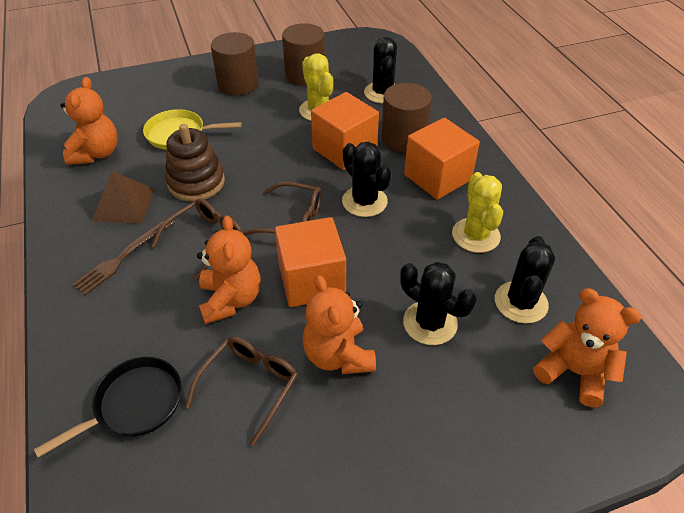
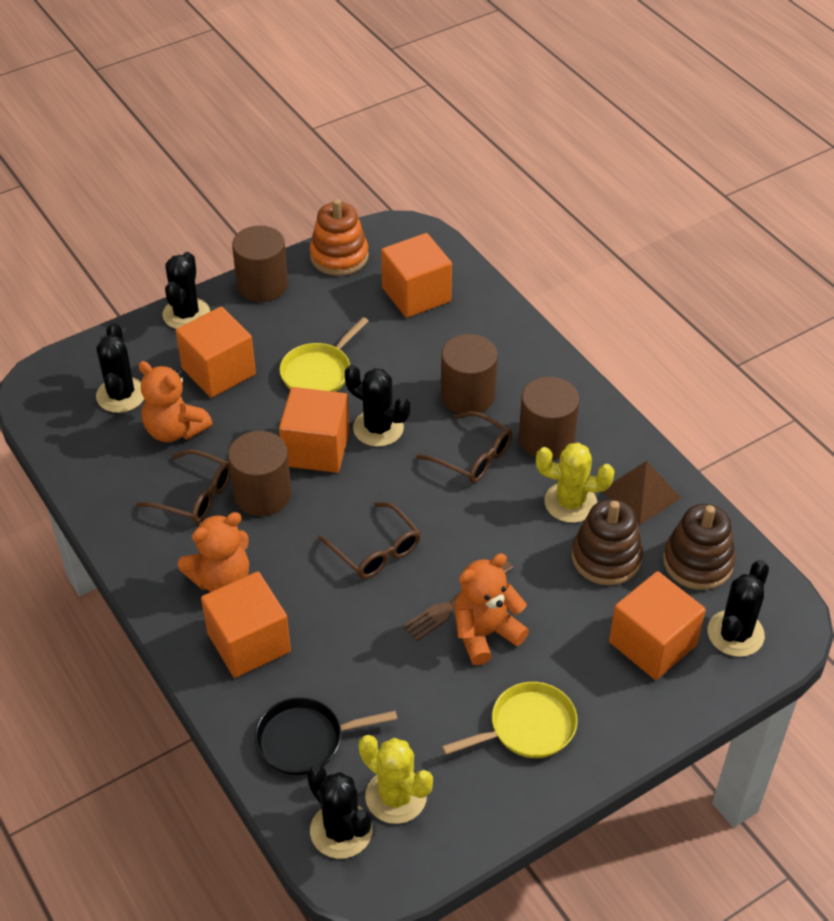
black cactus: [342,142,391,217] [364,37,397,103] [400,262,477,345] [495,236,555,324] = 4 -> [96,323,144,413] [162,252,210,329] [307,765,372,859] [345,365,410,447] [707,560,769,657] = 5
brown cylinder: [211,32,259,95] [282,23,325,85] [381,83,432,152] = 3 -> [228,431,292,516] [232,226,288,302] [441,334,498,414] [519,377,579,459] = 4
brown stacking toy: [165,124,225,202] = 1 -> [572,499,643,585] [663,504,736,590] = 2
orange cube: [275,217,346,307] [311,92,379,170] [404,118,480,200] = 3 -> [176,307,256,398] [201,571,291,678] [279,387,349,473] [381,233,452,318] [609,571,706,680] = 5
orange stacking toy: none = 0 -> [310,199,369,276] = 1
orange teddy bear: [61,77,118,165] [197,216,261,324] [303,275,376,374] [533,288,641,407] = 4 -> [138,361,213,442] [178,512,249,592] [454,553,529,665] = 3
yellow pan: [143,109,242,150] = 1 -> [279,317,368,392] [442,682,578,758] = 2

